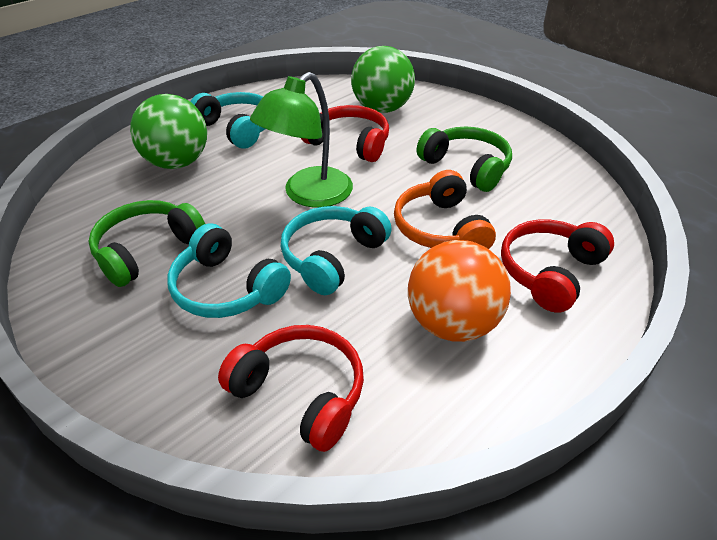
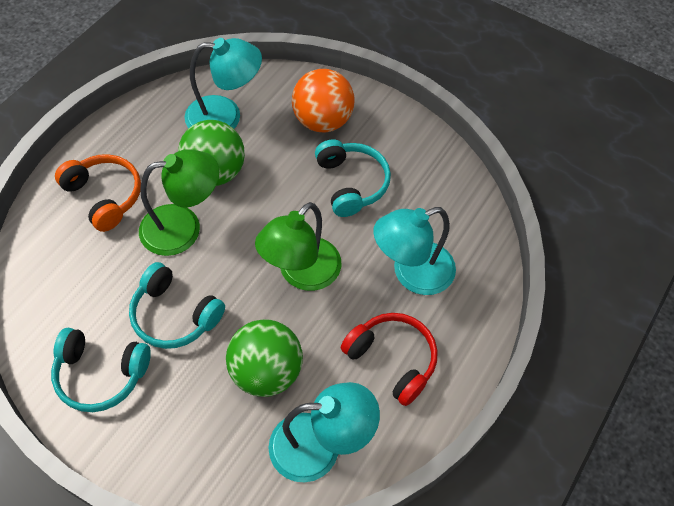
green headphones: [88,200,205,287] [417,127,512,192] = 2 -> none = 0
green lamp: [250,72,353,208] = 1 -> [139,149,219,256] [255,202,341,291] = 2
red headphones: [218,325,364,452] [301,105,389,162] [501,219,614,313] = 3 -> [341,313,438,406] = 1
turquoise lamp: none = 0 -> [185,38,262,129] [268,382,380,483] [373,207,456,295] = 3

